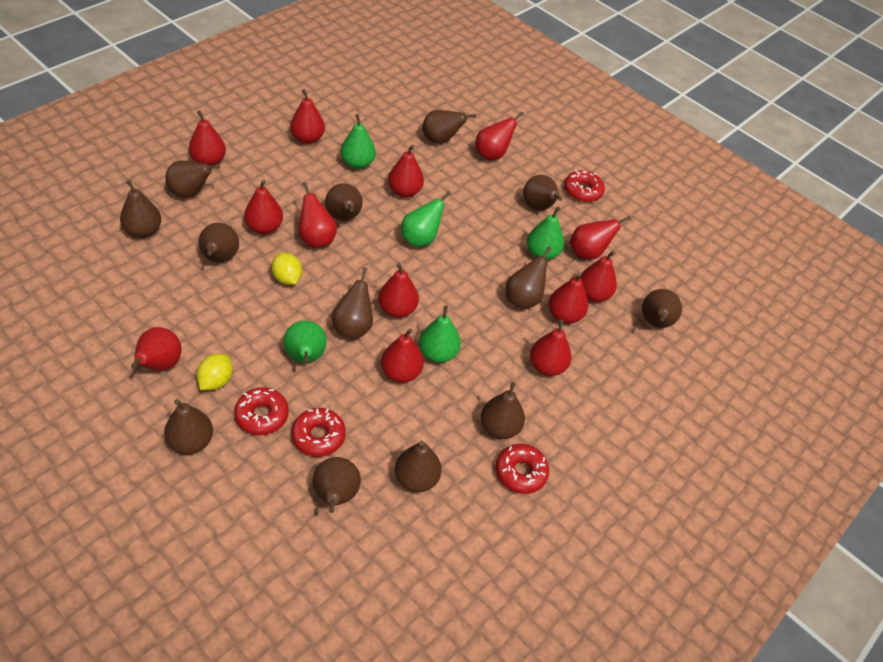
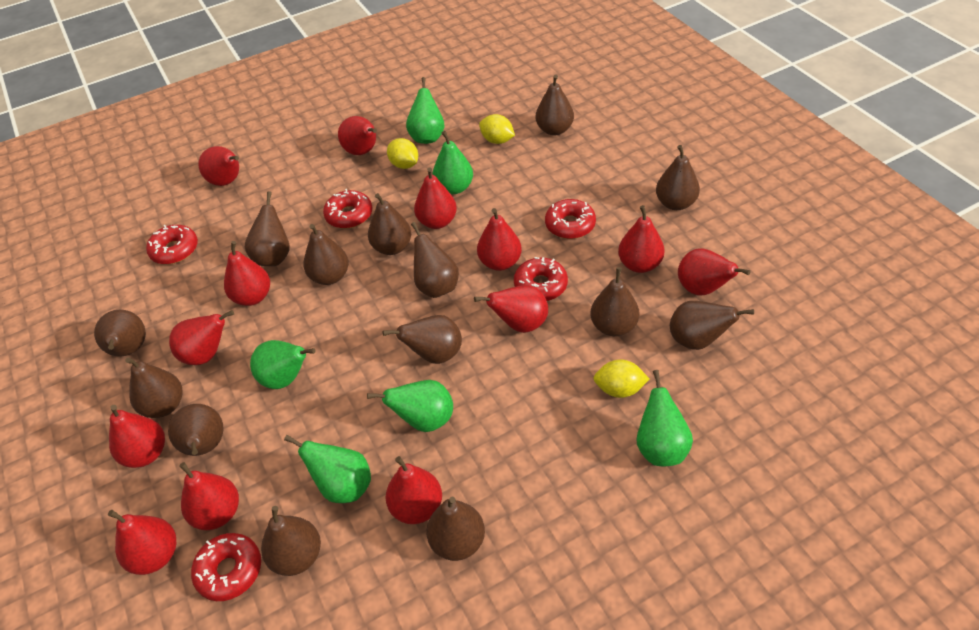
brown pear: [120,180,161,238] [164,399,213,454] [165,161,220,198] [198,223,239,262] [313,457,361,513] [325,183,363,221] [332,267,373,339] [395,441,442,492] [422,110,476,144] [481,382,525,439] [506,246,552,309] [523,175,562,211] [642,289,682,328] = 13 -> [94,310,146,357] [125,357,182,418] [168,404,224,456] [245,191,290,266] [261,506,321,576] [303,224,349,285] [368,193,411,255] [383,315,462,364] [411,222,459,298] [427,497,485,561] [536,75,574,136] [590,267,639,336] [656,145,700,210] [670,301,754,350] = 14
green pear: [283,321,327,363] [341,114,376,169] [401,191,451,247] [419,305,461,363] [527,206,564,260] = 5 -> [250,340,315,389] [284,435,371,503] [367,380,453,432] [406,77,444,144] [432,131,473,194] [636,370,693,466] = 6
red donut: [234,387,289,435] [291,408,346,457] [496,444,549,494] [564,170,605,202] = 4 -> [146,225,198,264] [191,533,261,601] [323,189,372,229] [514,257,568,301] [545,199,596,239] = 5
yellow lemon: [197,354,233,390] [271,253,302,285] = 2 -> [387,138,418,169] [479,114,515,144] [593,359,649,398] = 3

